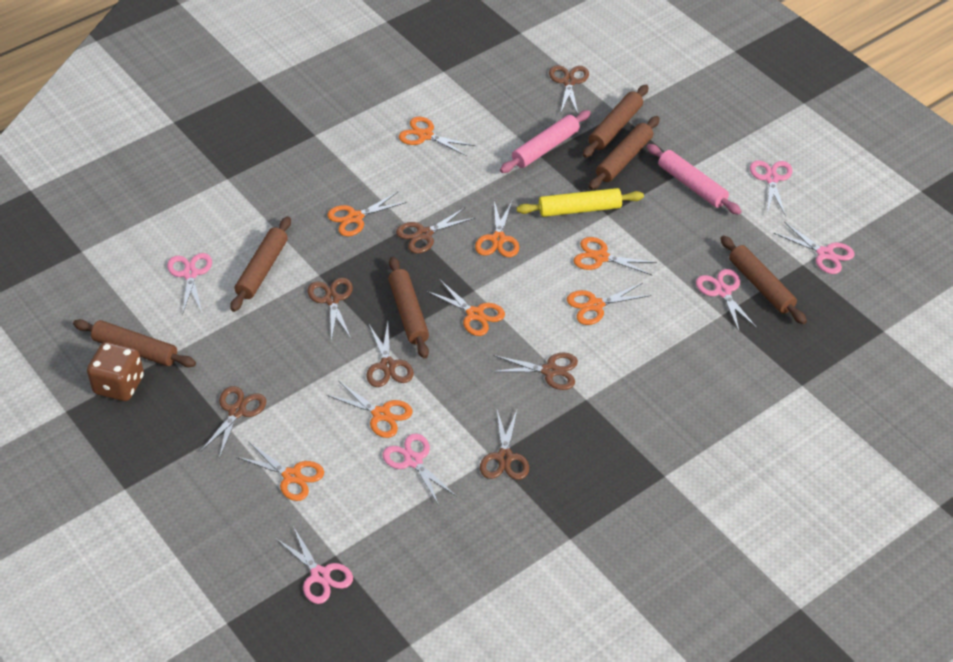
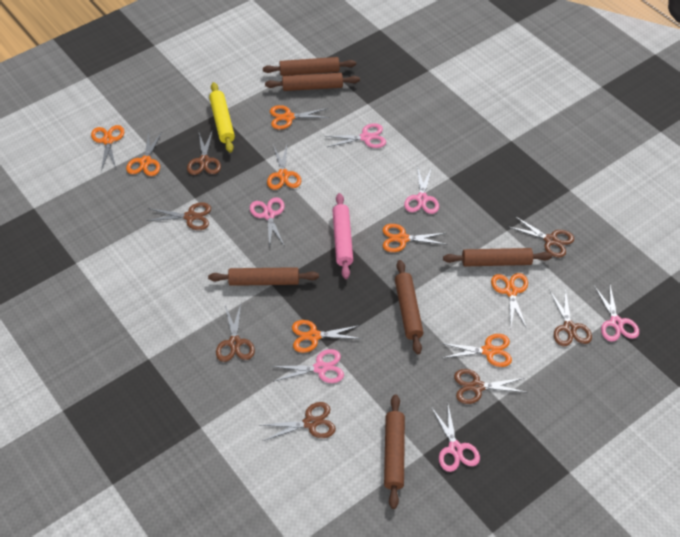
brown dice: [87,342,144,401] = 1 -> none = 0
pink rolling pin: [500,110,591,173] [647,144,742,215] = 2 -> [332,193,353,279] = 1

